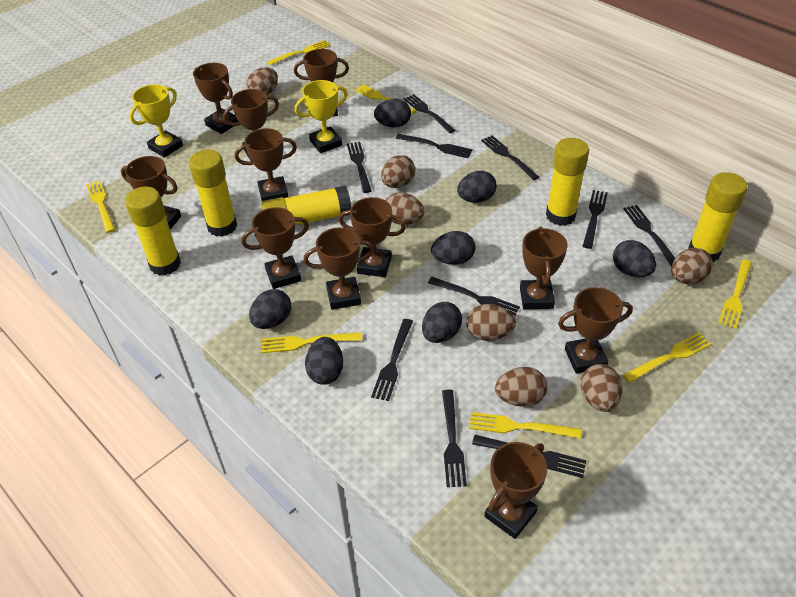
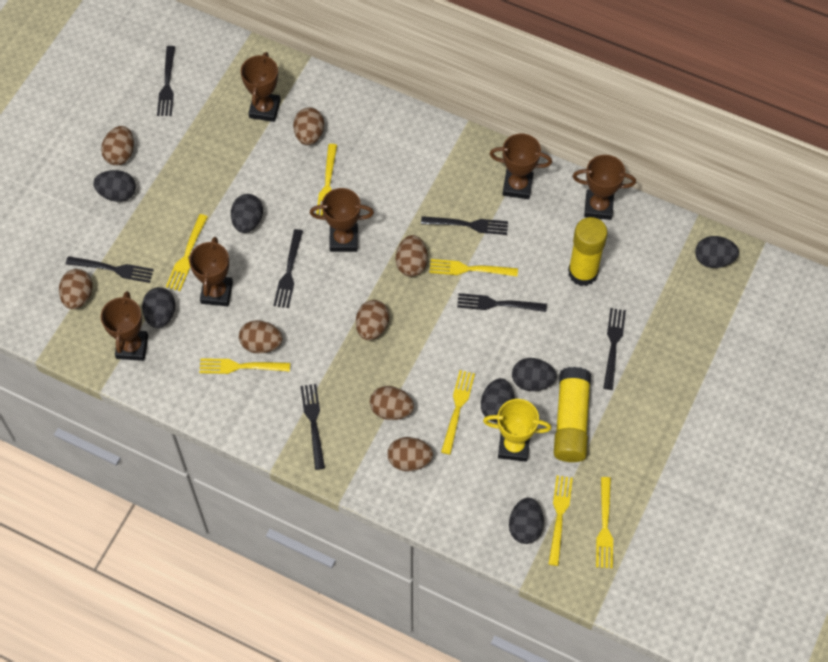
black fork: [347,142,372,193] [371,319,413,401] [396,134,473,158] [404,94,455,133] [428,277,520,316] [442,389,467,487] [472,435,586,478] [481,135,539,180] [583,190,608,249] [623,205,675,266] = 10 -> [66,256,154,283] [157,46,175,116] [274,229,303,308] [301,384,325,470] [421,216,508,235] [457,293,547,312] [603,308,626,390] = 7
brown egg: [247,67,278,95] [381,155,415,188] [385,192,424,225] [466,304,516,341] [495,367,547,407] [581,364,622,412] [671,248,713,284] = 7 -> [59,269,93,309] [101,126,134,165] [239,320,283,354] [293,107,324,145] [356,300,389,340] [370,386,414,420] [388,437,433,471] [396,235,428,277] = 8
brown trophy: [121,156,181,230] [193,63,239,134] [223,89,279,161] [235,128,297,202] [241,207,309,289] [294,49,349,116] [303,227,374,310] [338,197,406,277] [484,442,547,539] [520,227,568,309] [558,287,633,374] = 11 -> [101,291,148,361] [189,237,233,306] [241,52,281,122] [310,188,374,252] [490,133,552,199] [573,155,636,220] = 6
yellow glue stick: [125,187,181,276] [189,150,237,237] [261,185,351,225] [546,138,589,226] [688,172,748,262] = 5 -> [554,367,591,462] [568,217,608,286] = 2
yellow trophy: [129,84,183,158] [295,80,348,153] = 2 -> [483,399,551,462] = 1

